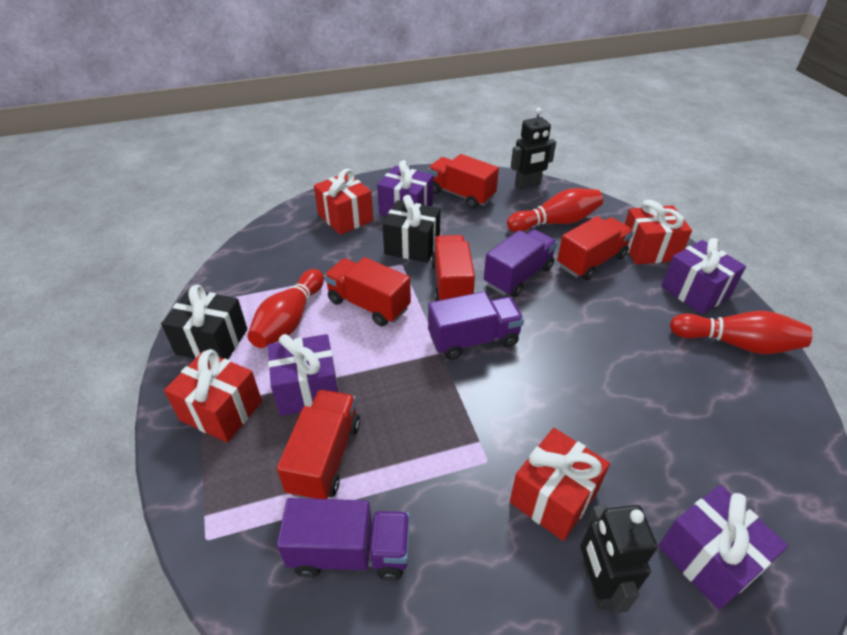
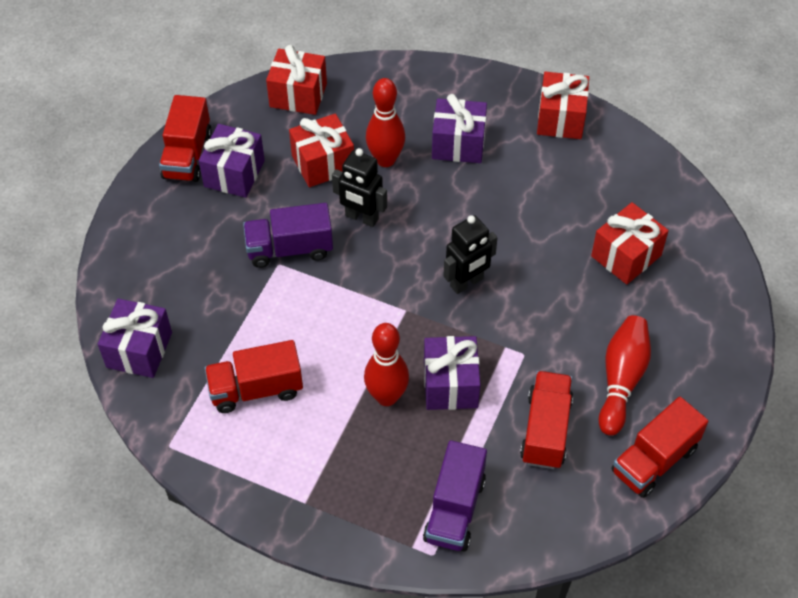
black gift: [161,285,247,359] [382,195,440,263] = 2 -> none = 0
purple truck: [277,498,410,581] [428,291,524,360] [484,229,557,297] = 3 -> [243,203,333,268] [423,440,487,551] = 2
red truck: [277,390,360,499] [324,257,411,326] [428,154,499,209] [431,235,475,301] [557,216,634,280] = 5 -> [159,95,212,182] [205,340,303,413] [520,371,573,469] [611,397,708,498] = 4

